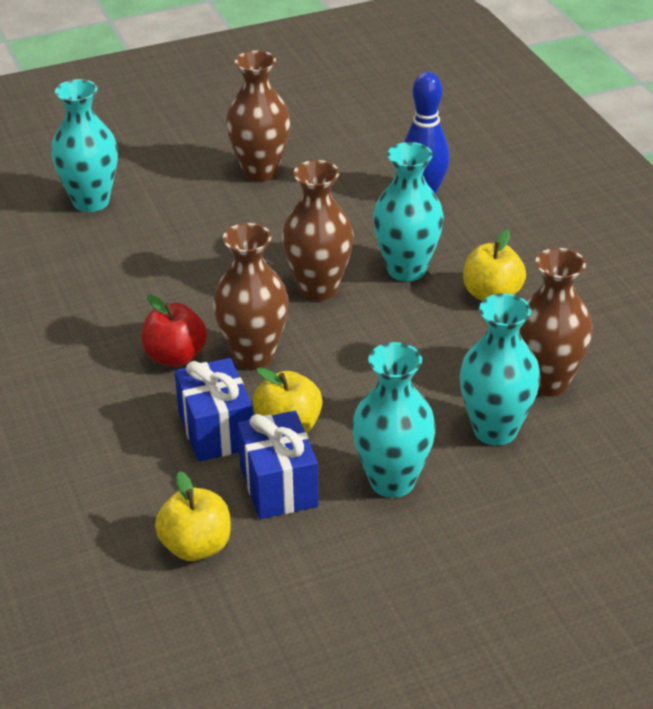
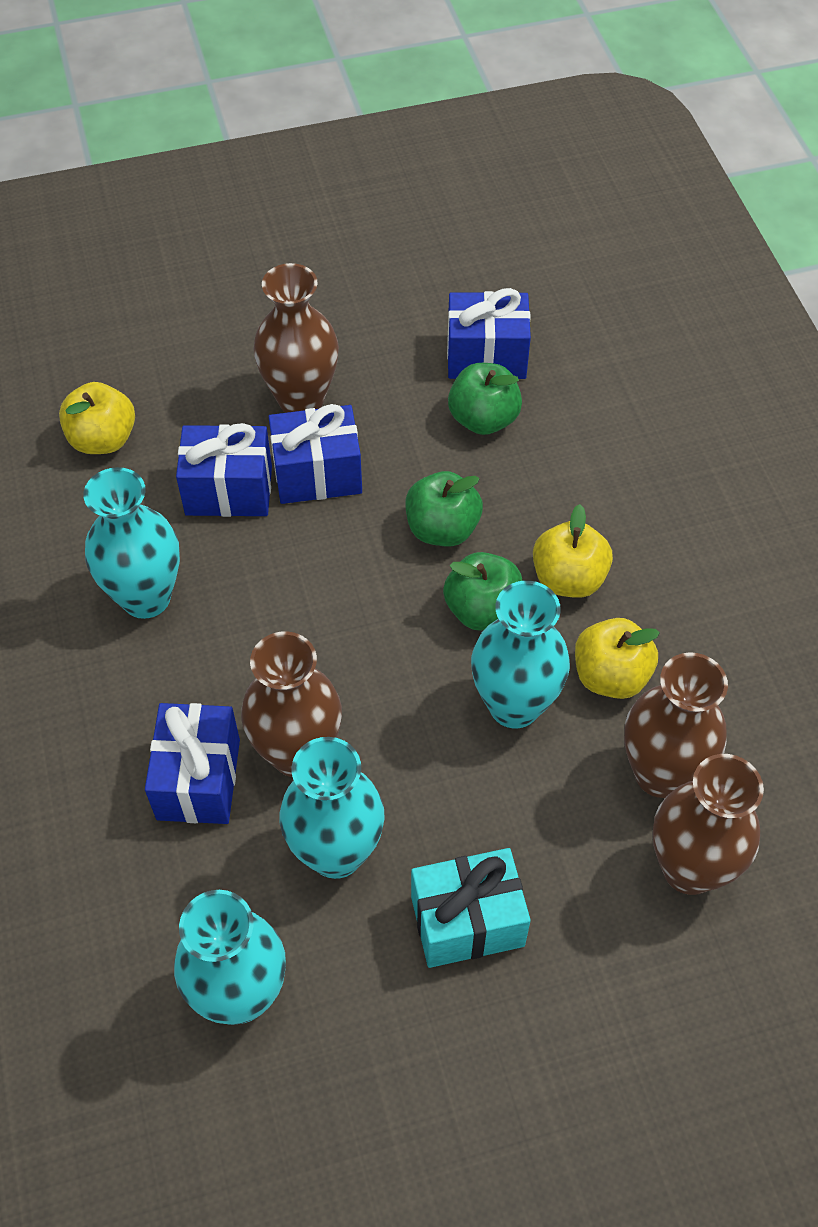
blue bowling pin: [404,72,450,194] = 1 -> none = 0
blue gift: [175,358,253,462] [237,411,319,519] = 2 -> [145,703,240,824] [176,423,272,517] [269,404,362,504] [447,288,531,379] = 4
green apple: none = 0 -> [405,471,483,547] [443,552,523,631] [448,363,522,435] = 3
red apple: [142,295,207,367] = 1 -> none = 0
turquoise gift: none = 0 -> [411,848,531,968] = 1

